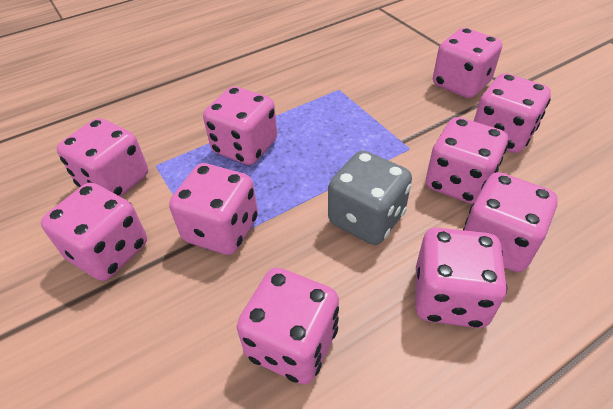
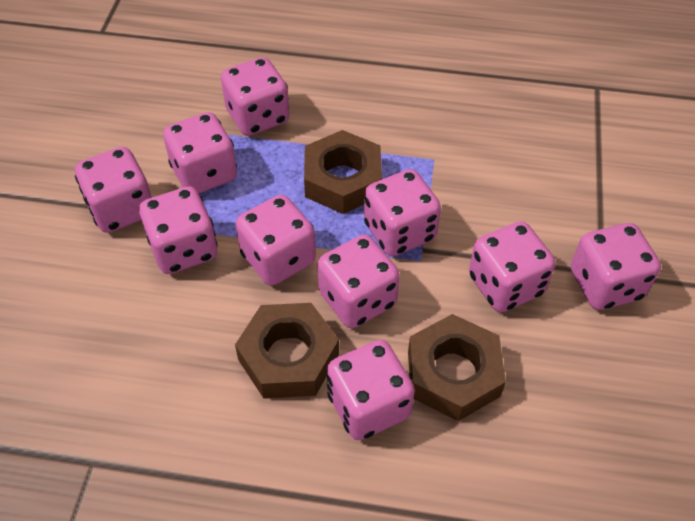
brown nut: none = 0 -> [235,303,339,399] [304,130,382,214] [408,314,506,421] = 3
grey dice: [328,150,412,245] = 1 -> none = 0

